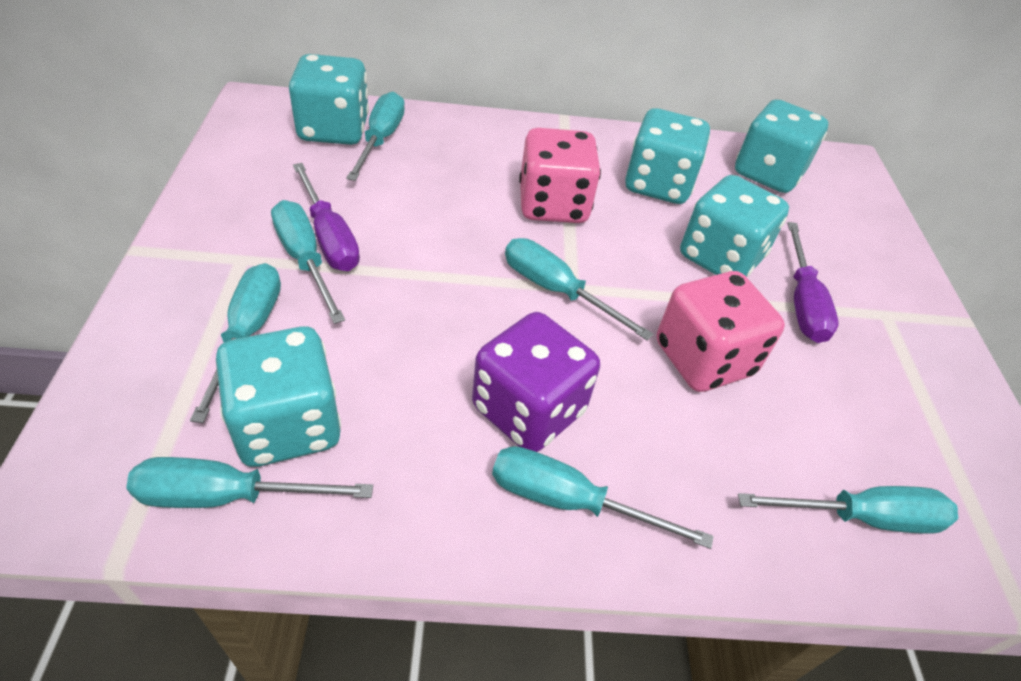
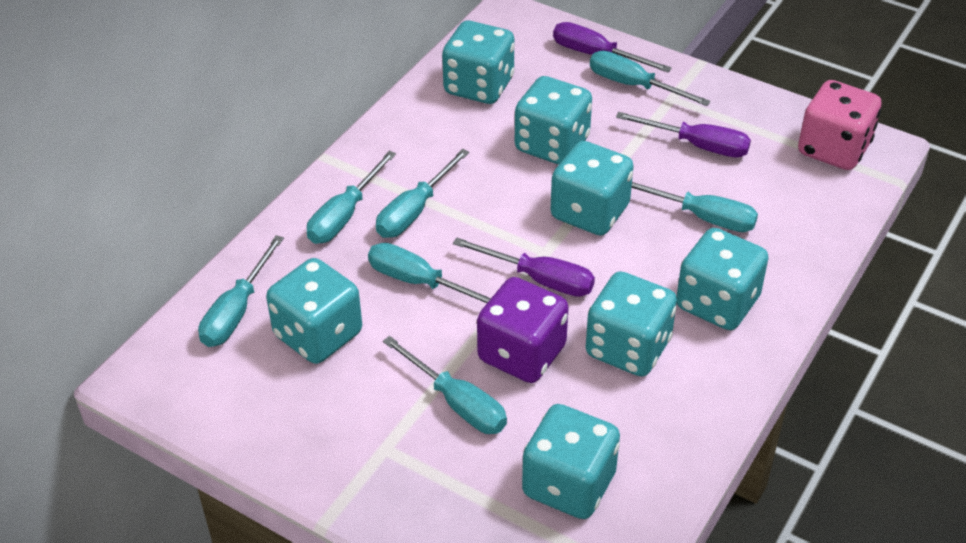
pink dice: [519,128,601,223] [657,271,785,392] = 2 -> [798,80,882,170] = 1
purple screwdriver: [293,163,360,271] [787,222,839,343] = 2 -> [453,238,595,297] [553,22,672,73] [616,112,751,158] = 3
turquoise dice: [216,326,341,467] [289,54,369,145] [625,108,710,204] [680,175,789,277] [735,99,828,193] = 5 -> [266,258,362,364] [442,21,515,104] [515,76,592,165] [522,404,620,519] [550,141,634,235] [586,271,677,376] [677,228,769,330] = 7

